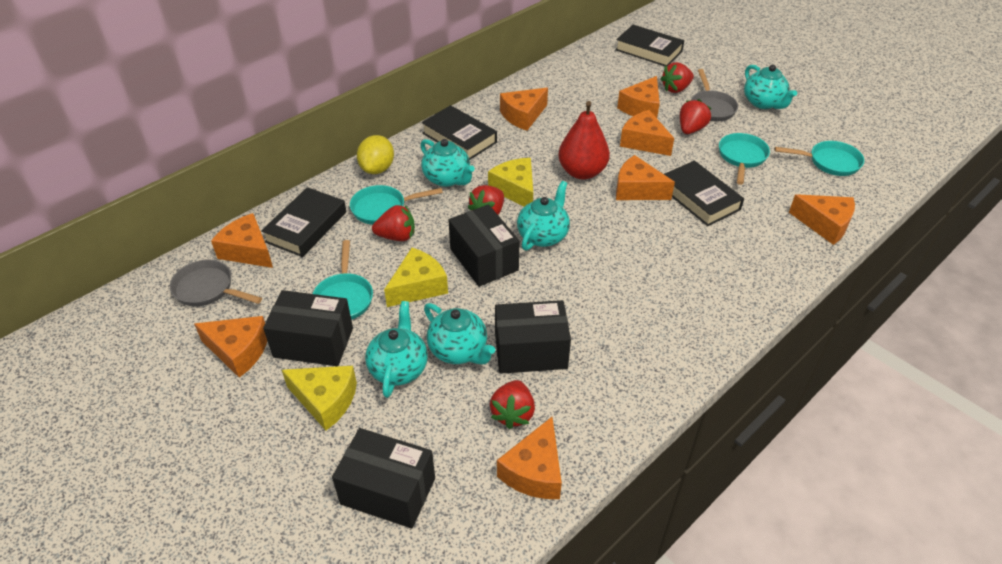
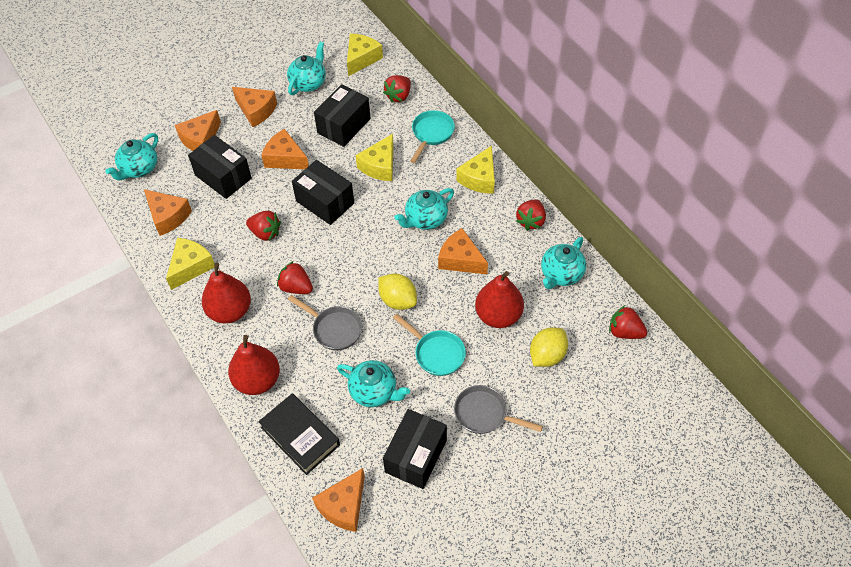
black book: [261,187,346,257] [421,105,497,160] [615,25,684,66] [664,161,744,226] = 4 -> [258,393,340,475] = 1
orange cheese: [194,316,267,378] [211,213,273,268] [497,417,562,499] [500,88,548,131] [616,155,675,200] [617,76,660,118] [620,110,674,156] [789,194,855,245] = 8 -> [144,189,192,236] [175,110,221,151] [232,87,277,127] [261,129,309,169] [312,468,365,532] [438,228,488,274] = 6
red pear: [558,101,610,179] = 1 -> [202,263,251,323] [228,335,280,395] [475,271,524,328] = 3
turquoise pan: [313,240,373,320] [350,185,443,225] [719,133,770,185] [775,141,864,176] = 4 -> [393,314,466,376] [410,110,455,163] = 2
yellow cheese: [282,366,357,430] [384,248,448,307] [488,158,533,207] = 3 -> [166,238,214,290] [347,33,383,76] [355,134,394,181] [456,146,495,194] = 4
yellow lemon: [357,135,394,174] = 1 -> [378,273,417,310] [530,327,568,367] = 2

